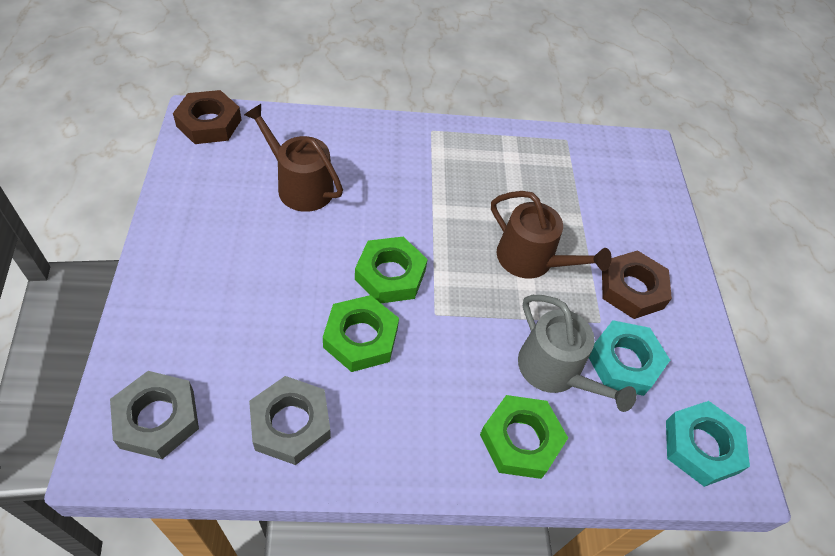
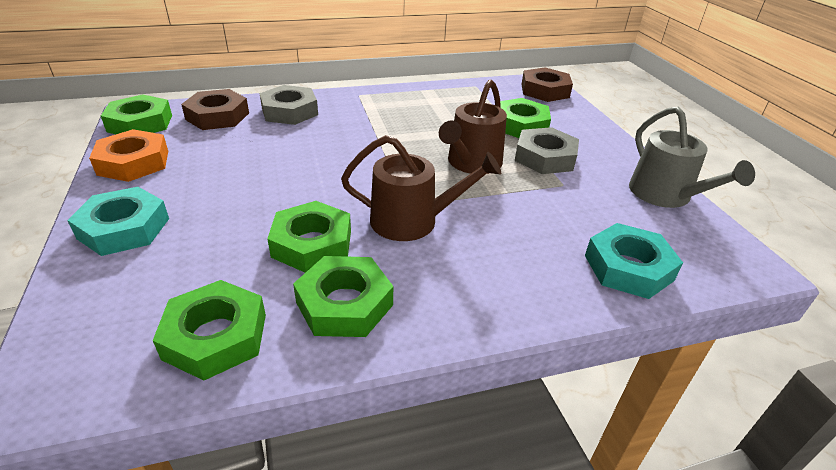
green nut: [323,295,399,372] [355,237,428,303] [480,395,568,479] = 3 -> [101,94,172,134] [153,280,266,380] [267,201,351,273] [293,256,393,337] [500,98,551,138] = 5
orange nut: none = 0 -> [89,129,168,182] = 1

